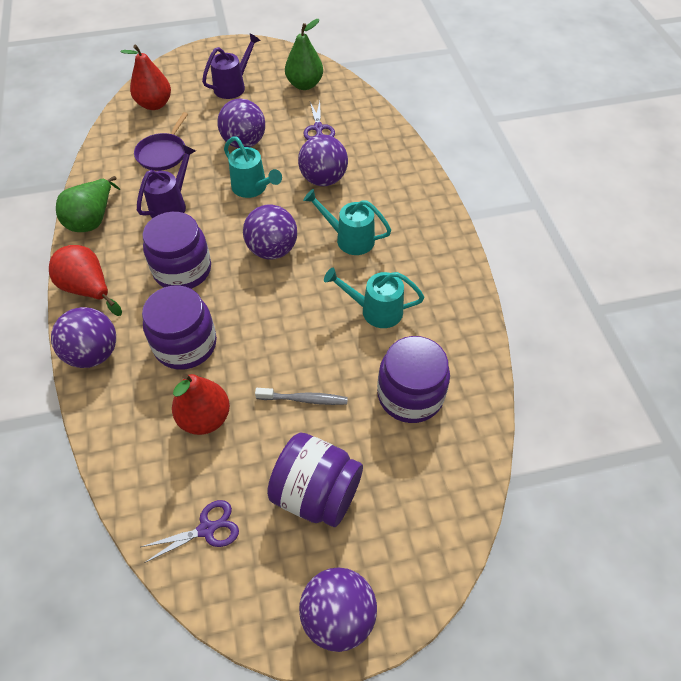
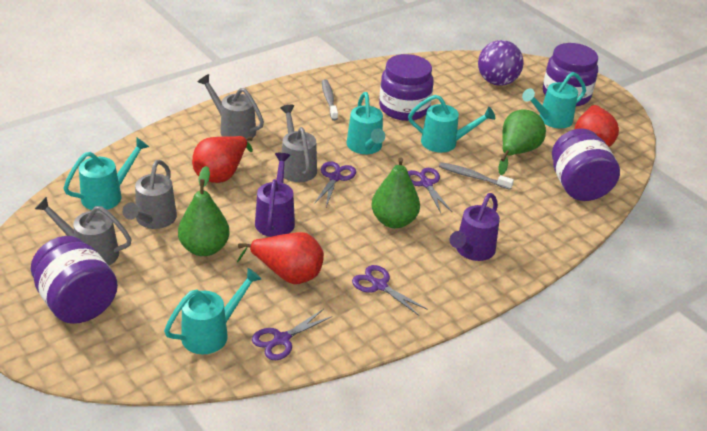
green pear: [56,176,120,232] [285,19,323,90] = 2 -> [178,166,230,256] [371,157,420,228] [498,109,546,175] = 3
grey toothbrush: [255,388,348,405] = 1 -> [322,79,338,121] [439,162,514,190] = 2
grey watering can: none = 0 -> [35,197,132,265] [122,160,177,229] [198,74,264,141] [280,105,317,182] = 4
purple ball: [51,307,116,368] [217,98,265,148] [243,205,297,260] [298,135,348,186] [299,568,377,652] = 5 -> [478,40,524,86] = 1
purple pan: [134,112,188,171] = 1 -> none = 0
purple scissors: [141,500,239,563] [303,101,335,140] = 2 -> [252,309,333,360] [314,161,356,207] [352,265,428,316] [408,168,452,213] = 4
turquoise watering can: [224,137,282,198] [303,189,392,255] [324,268,424,328] = 3 -> [63,137,149,210] [164,268,261,354] [347,92,385,154] [408,95,495,153] [522,72,586,129] = 5

